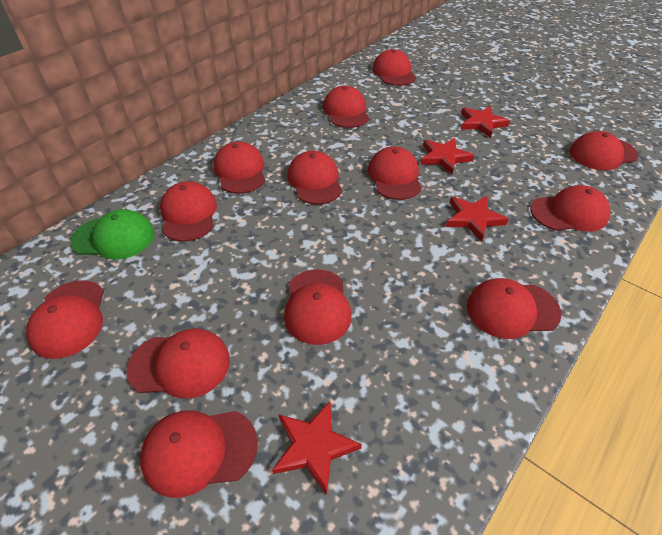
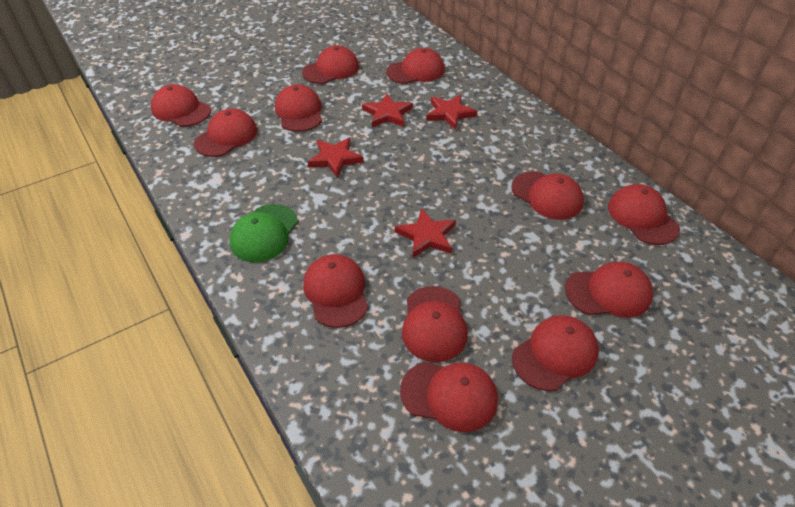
red cap: [26,280,104,359] [126,328,230,399] [140,410,258,498] [160,181,217,242] [214,141,265,194] [284,269,352,345] [287,151,342,204] [323,85,369,128] [368,146,422,200] [372,49,416,86] [467,278,561,339] [530,185,610,232] [570,131,638,171] = 13 -> [151,84,211,127] [194,109,257,157] [275,84,322,132] [302,45,359,84] [303,254,368,328] [386,48,444,84] [400,362,498,432] [402,286,468,362] [511,171,584,220] [512,315,599,391] [565,262,653,318] [608,184,680,245] = 12

